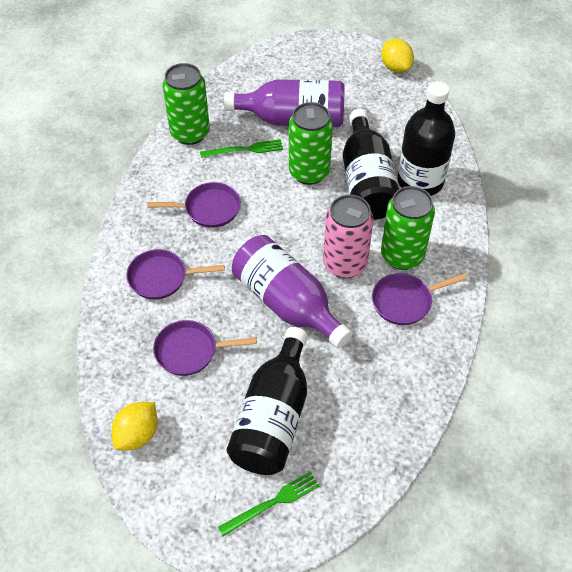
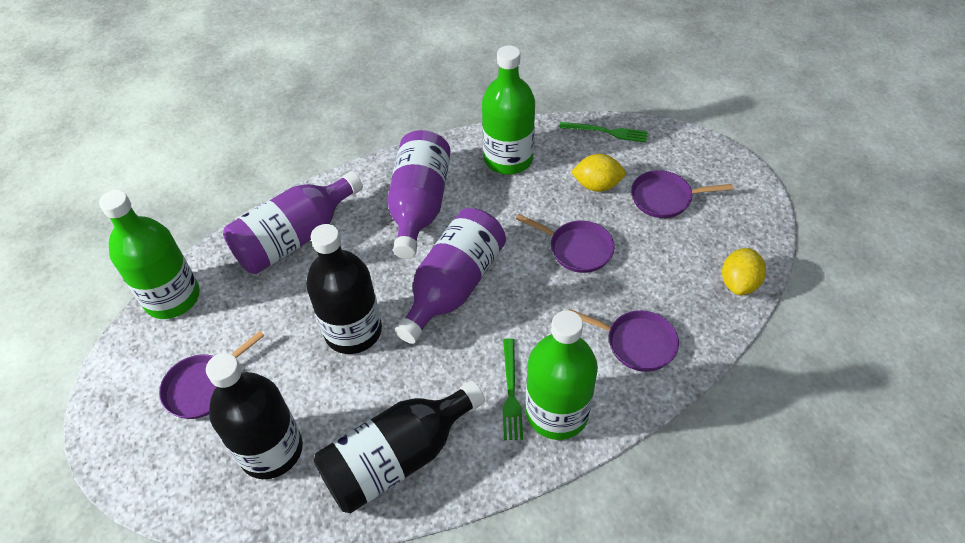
green bottle: none = 0 -> [99,190,200,319] [482,45,535,175] [526,310,598,440] = 3
green can: [163,63,210,145] [289,102,333,185] [381,186,435,270] = 3 -> none = 0
pink can: [323,194,374,278] = 1 -> none = 0
purple bottle: [224,79,345,127] [232,235,352,349] = 2 -> [223,171,363,274] [387,130,451,259] [395,208,506,344] = 3

